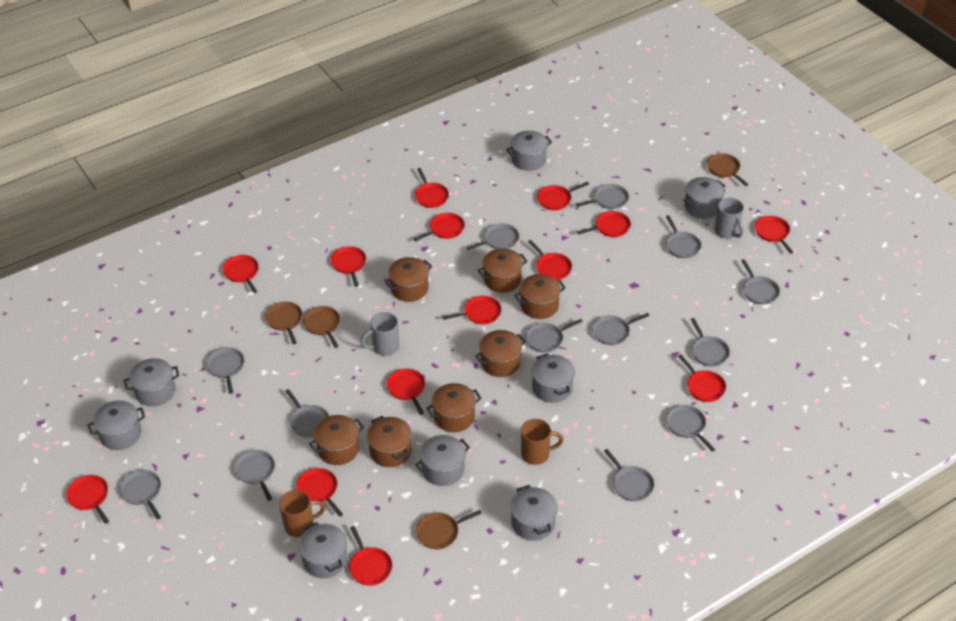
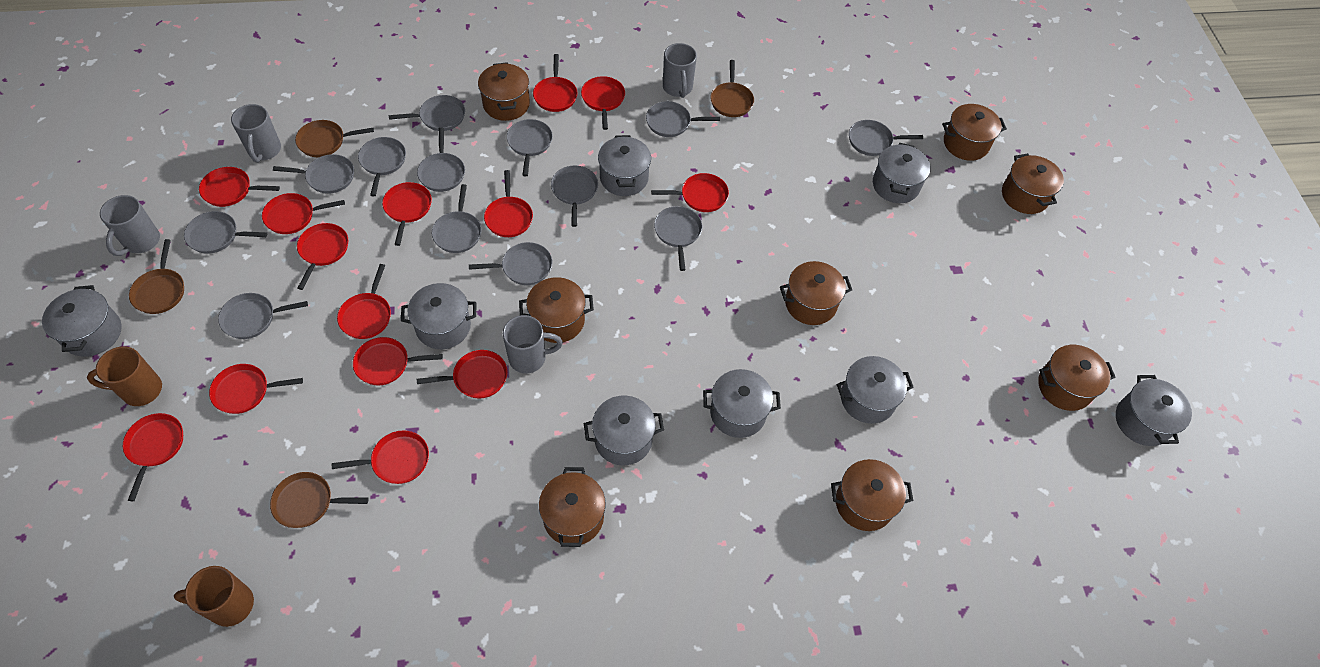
brown pot: [309,415,364,465] [367,416,412,467] [385,257,432,302] [426,383,482,432] [475,330,526,377] [478,248,528,293] [515,274,566,319] = 7 -> [478,62,530,121] [519,277,594,343] [539,467,606,547] [780,261,852,325] [831,459,913,531] [942,104,1007,161] [1002,153,1064,214] [1038,345,1116,411] = 8
grey mug: [361,312,399,356] [715,198,744,239] = 2 -> [100,195,160,256] [231,104,281,163] [503,315,563,374] [663,43,697,98] = 4

